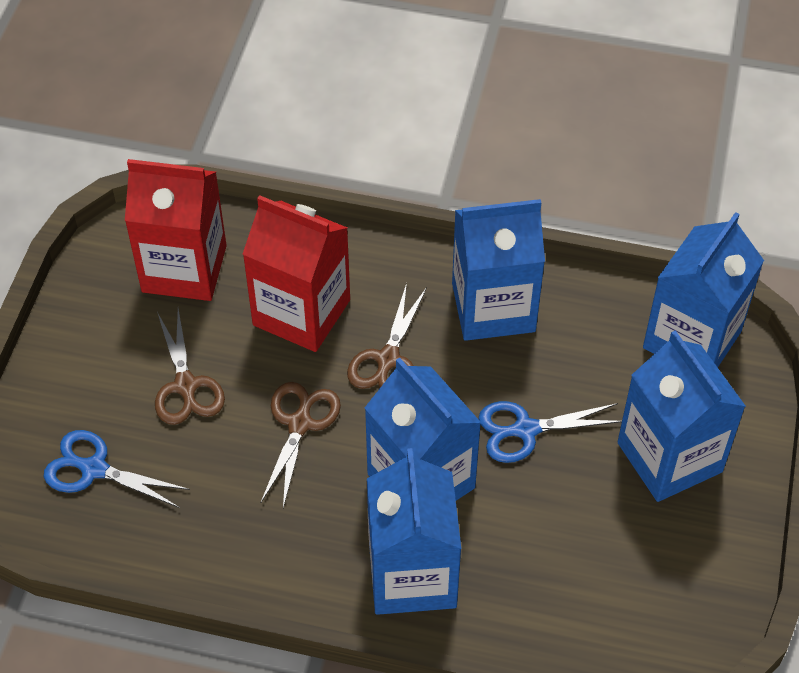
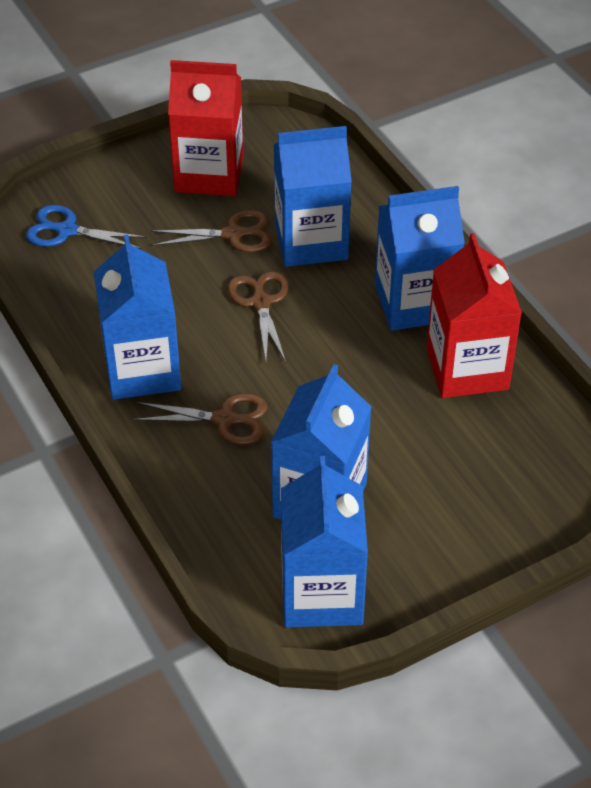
blue scissors: [44,430,190,508] [478,401,622,463] = 2 -> [26,205,148,249] = 1

